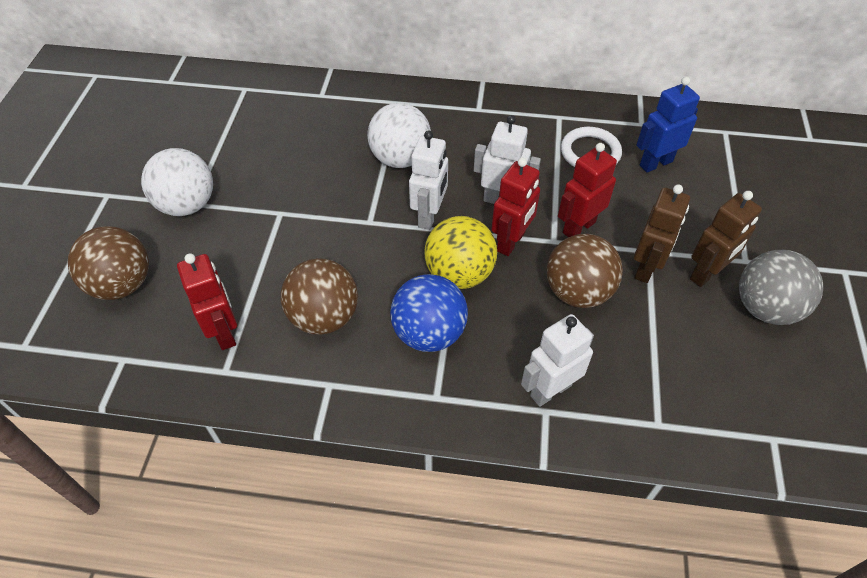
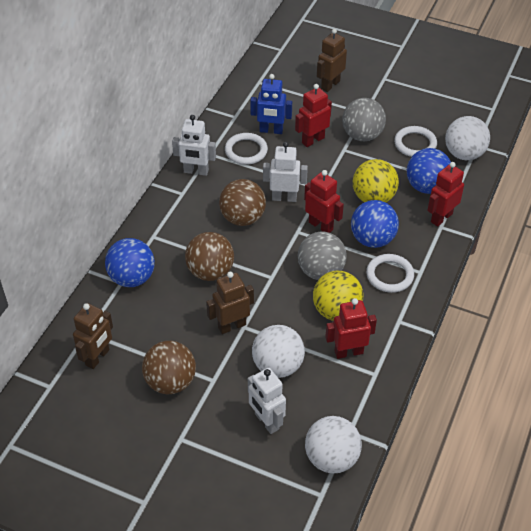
blue ball: [390,274,468,352] = 1 -> [105,238,155,287] [351,200,399,248] [407,148,451,194] = 3
brown robot: [634,184,690,283] [690,191,762,287] = 2 -> [73,303,113,369] [206,272,254,334] [317,29,347,92] = 3
grey ball: [739,250,823,325] = 1 -> [298,231,347,280] [342,98,386,141] = 2
red robot: [177,253,237,350] [491,158,540,256] [558,143,617,237] = 3 -> [295,84,332,147] [304,170,344,233] [325,298,377,359] [427,162,464,227] = 4
white ball: [141,148,213,216] [367,103,431,168] = 2 -> [252,325,305,378] [305,416,362,473] [445,116,490,160] = 3
white ring: [561,127,622,167] = 1 -> [225,133,268,165] [366,254,414,293] [394,126,437,157] = 3
yellow ball: [424,216,497,289] = 1 -> [313,271,363,321] [353,159,399,203] = 2

